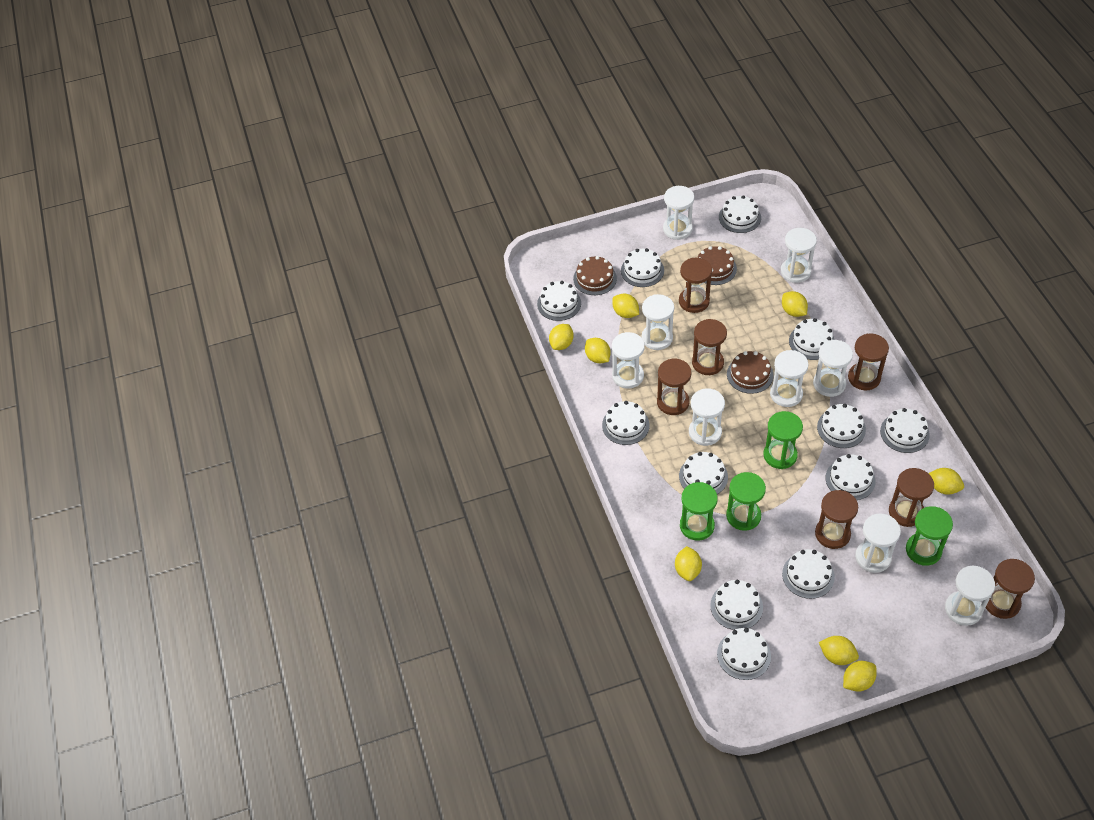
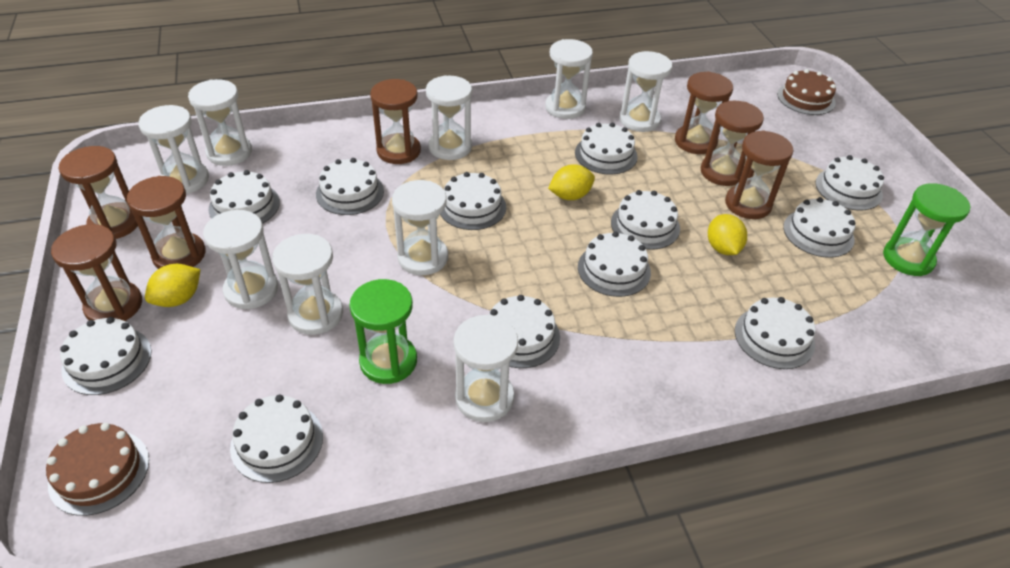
brown cake: [573,256,617,295] [697,246,737,285] [727,351,773,394] = 3 -> [46,423,149,516] [777,69,836,115] = 2
green hourglass: [680,482,718,541] [726,472,766,531] [763,411,803,469] [906,506,953,566] = 4 -> [349,279,417,384] [883,183,970,276] = 2
yellow lemon: [549,324,574,350] [585,338,611,363] [612,294,639,318] [675,546,702,581] [782,291,808,317] [819,636,859,665] [843,661,877,692] [929,468,964,494] = 8 -> [145,264,201,307] [548,164,595,200] [708,214,747,255] = 3

